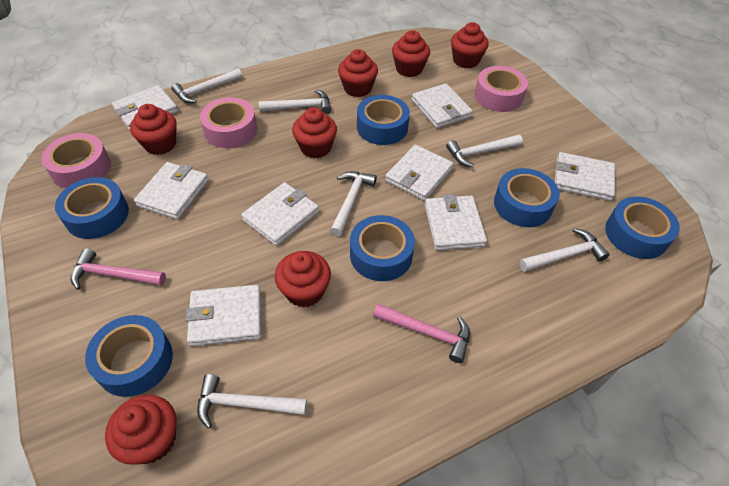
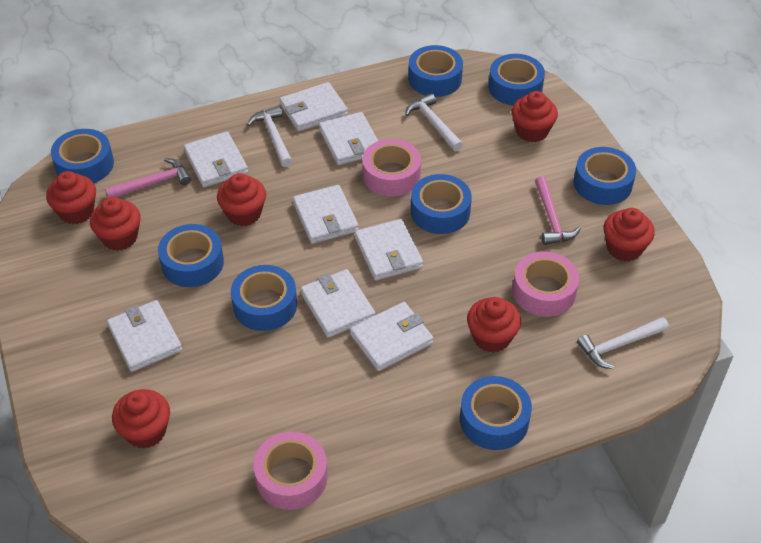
blue tape: [55,177,129,239] [85,315,173,397] [350,215,415,281] [357,95,410,145] [494,168,559,227] [605,196,680,259] = 6 -> [51,129,114,183] [158,224,224,287] [231,265,297,331] [408,45,463,97] [411,174,472,234] [460,376,532,450] [488,54,545,106] [574,147,636,205] = 8
white hammer: [171,68,242,103] [197,374,307,429] [259,89,331,114] [330,171,377,236] [446,135,523,167] [519,228,610,272] = 6 -> [247,106,293,167] [405,93,463,151] [577,317,669,369] = 3

